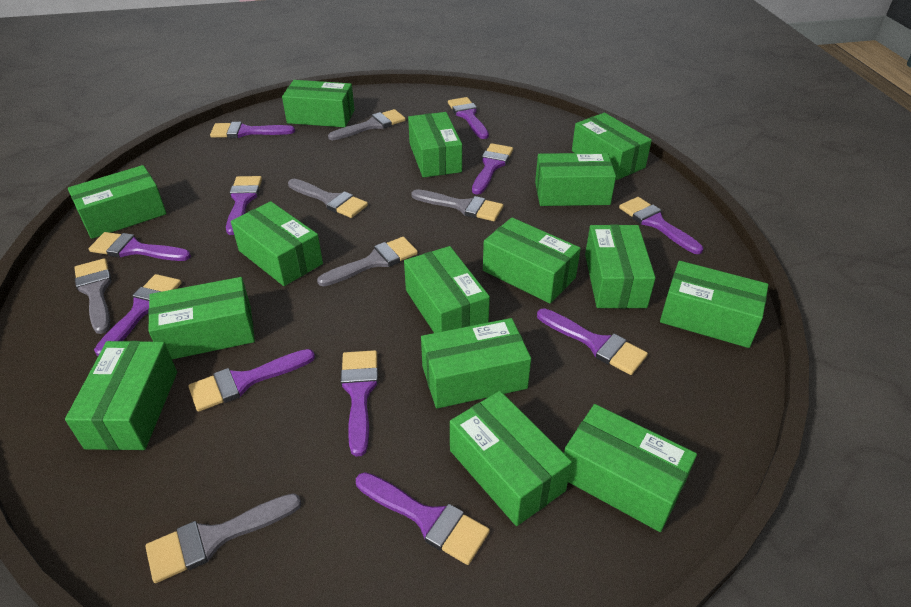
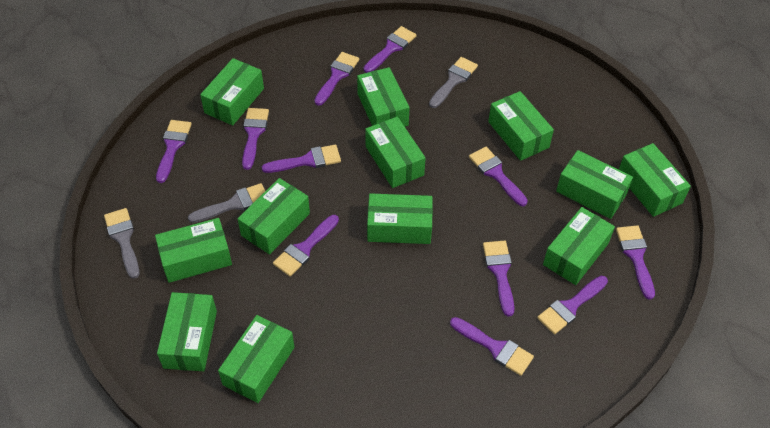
green box: [65,341,177,450] [68,165,167,239] [148,277,255,359] [231,201,323,286] [282,80,355,127] [404,246,490,333] [408,112,462,178] [421,318,531,409] [450,391,572,526] [483,218,581,304] [535,153,616,206] [564,404,697,532] [572,113,652,180] [585,224,656,308] [660,261,768,348] = 15 -> [155,218,232,283] [157,292,217,371] [200,58,264,126] [218,315,295,403] [238,178,310,255] [357,67,410,127] [365,117,426,188] [367,193,433,244] [488,91,554,161] [543,207,615,285] [556,150,633,219] [619,143,691,217] = 12
grey brush: [74,258,112,334] [145,493,301,583] [288,179,368,218] [317,237,418,287] [328,109,406,140] [411,189,503,221] = 6 -> [104,208,139,279] [188,183,265,223] [429,57,478,108] = 3

